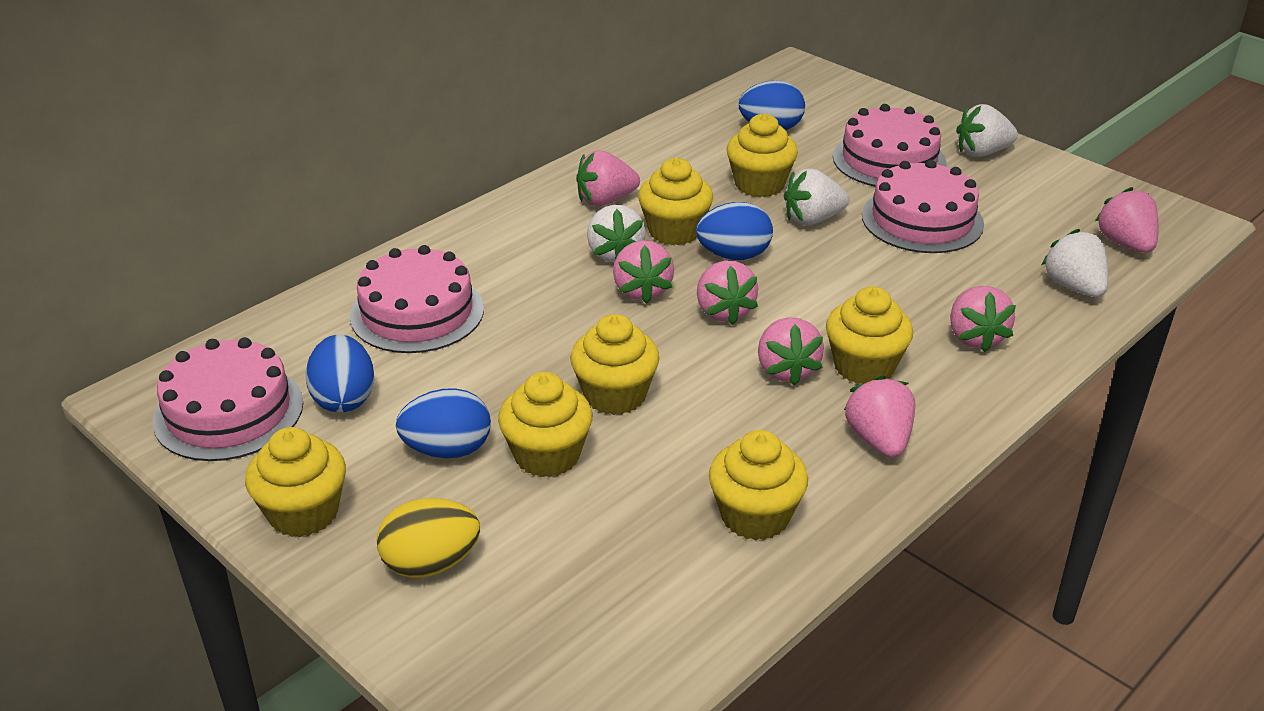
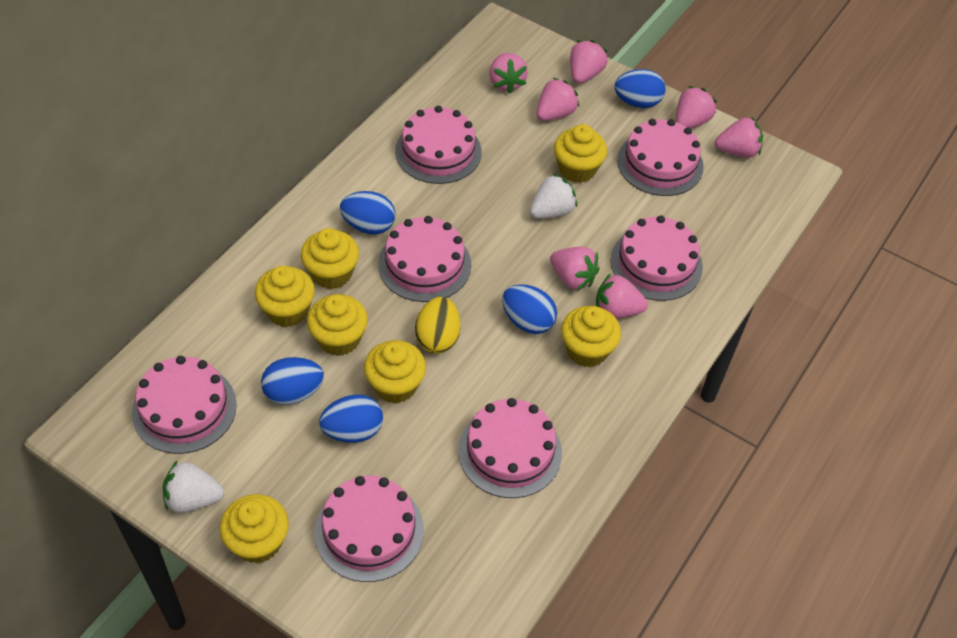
blue egg: [306,335,374,412] [396,388,491,458] [696,202,773,260] [739,81,805,130] = 4 -> [261,357,324,405] [319,395,383,443] [340,191,396,234] [502,284,557,334] [614,69,666,108] = 5
pink cake: [153,337,303,461] [350,245,484,353] [833,104,947,187] [862,160,984,253] = 4 -> [132,356,237,454] [314,476,424,582] [378,216,471,302] [395,106,482,184] [458,398,562,498] [611,215,703,301] [617,119,704,196] = 7
white strawberry: [587,205,646,262] [784,168,849,225] [956,104,1018,157] [1042,229,1108,297] = 4 -> [163,460,224,513] [530,173,577,219] = 2

